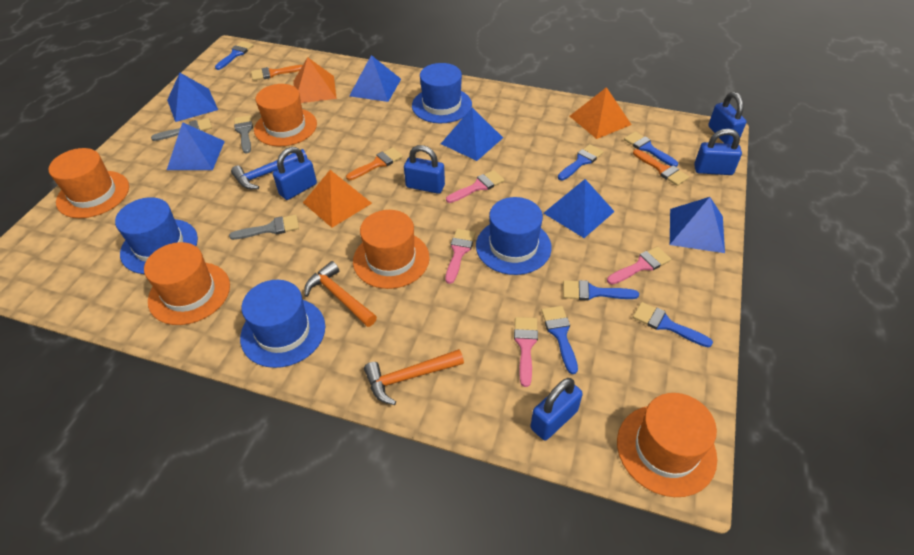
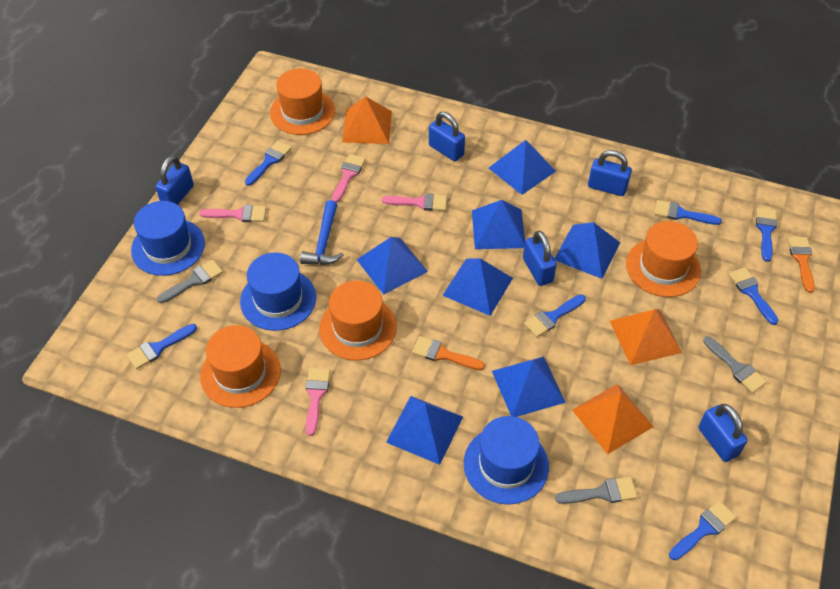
blue brush: [215,41,254,70] [541,306,578,374] [558,144,603,180] [563,280,639,301] [624,132,678,167] [633,302,713,347] = 6 -> [126,324,197,369] [245,141,292,186] [524,294,586,337] [654,200,722,225] [669,500,736,560] [728,267,779,325] [756,208,777,262] = 7
blue hat: [115,197,198,274] [240,280,325,368] [412,63,472,123] [476,197,552,275] = 4 -> [131,201,205,276] [240,253,316,331] [464,416,549,504] = 3
blue pyramid: [167,73,218,122] [167,122,225,170] [349,55,401,102] [441,108,503,161] [544,179,615,238] [670,197,725,253] = 6 -> [357,237,428,294] [386,396,463,465] [442,258,513,316] [472,200,525,249] [489,140,556,195] [492,356,566,417] [554,222,620,279] = 7
orange brush: [251,65,303,81] [346,148,403,180] [633,149,689,186] = 3 -> [412,336,485,370] [788,237,815,293] = 2
orange hammer: [304,261,377,327] [364,349,464,405] = 2 -> none = 0
orange hat: [48,148,129,218] [144,242,230,325] [254,84,317,146] [353,210,430,289] [617,393,717,497] = 5 -> [200,325,281,408] [270,68,335,135] [319,281,397,361] [626,221,701,297] = 4

